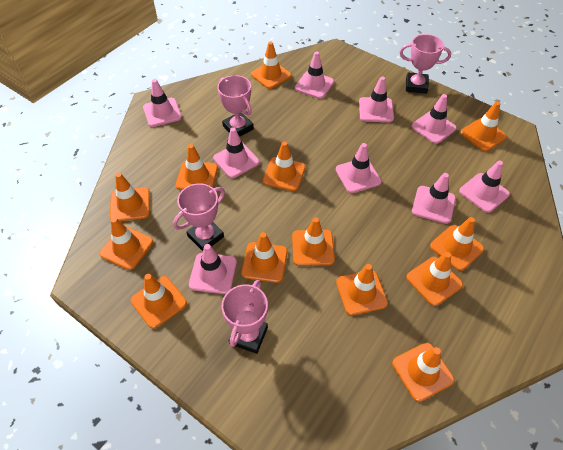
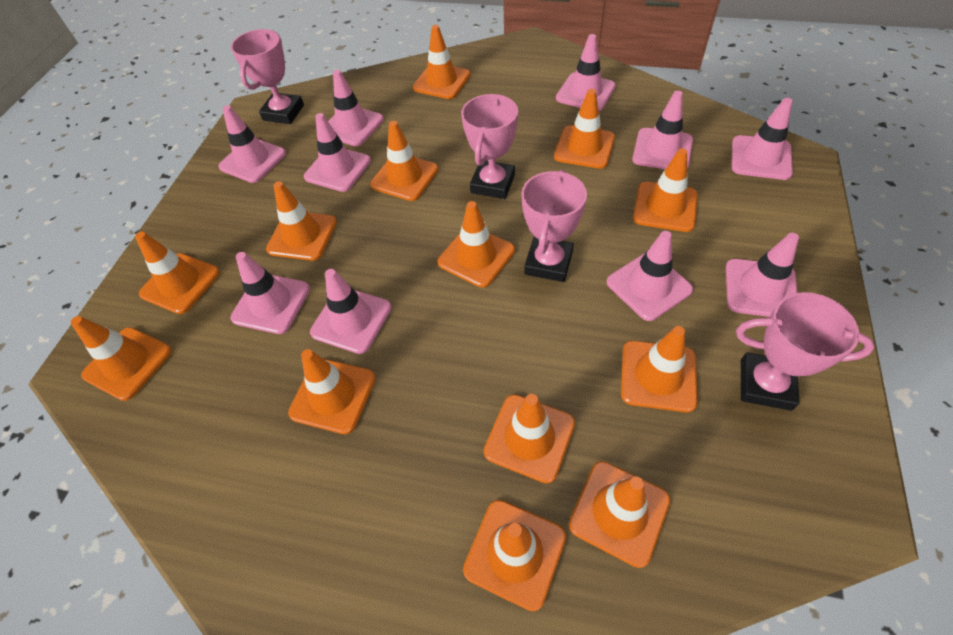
pink traffic cone: [143,79,182,127] [189,244,237,294] [213,127,259,178] [295,51,334,99] [336,143,381,193] [359,76,394,122] [411,94,457,144] [412,173,456,224] [459,160,510,213] = 9 -> [218,105,286,183] [230,252,310,334] [304,113,371,192] [310,269,391,354] [328,70,384,146] [556,34,616,111] [607,231,693,321] [632,91,693,169] [726,233,799,317] [732,98,793,180] = 10

